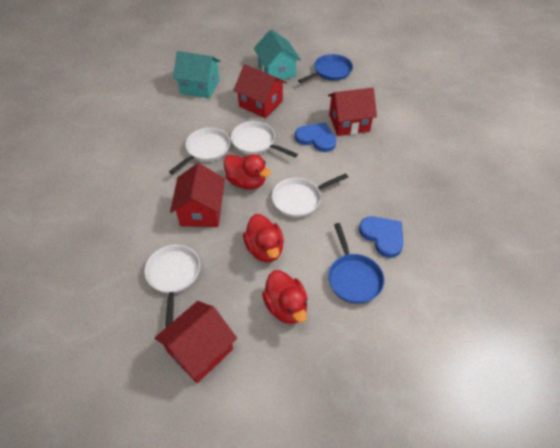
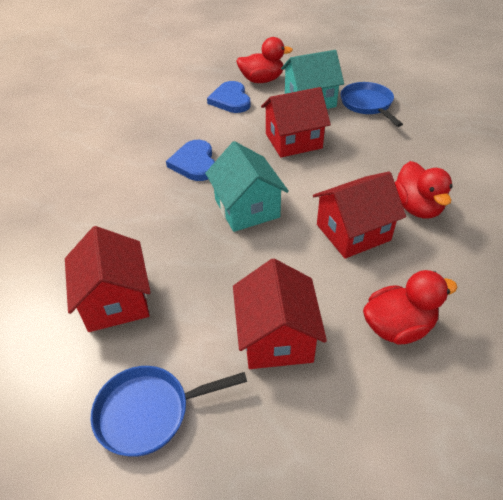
white pan: [145,245,200,327] [169,128,230,175] [231,121,298,158] [272,173,348,218] = 4 -> none = 0

